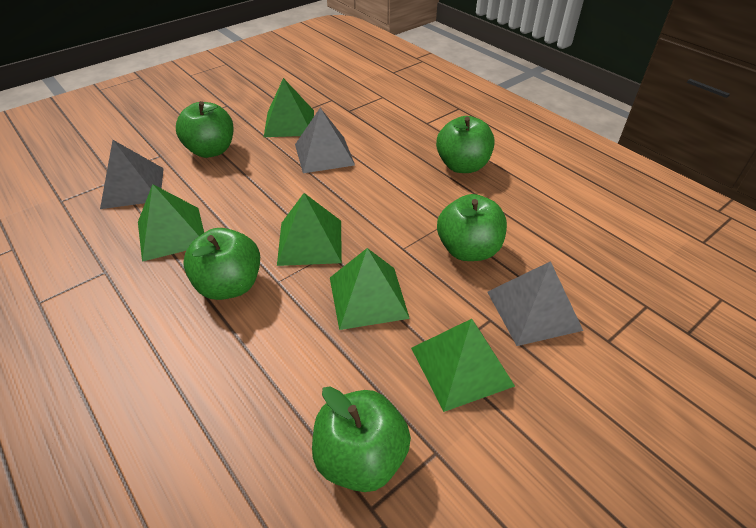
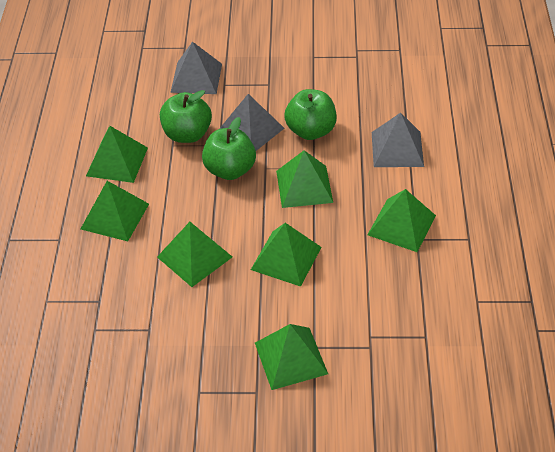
green apple: [176,101,234,158] [183,228,260,300] [312,386,411,492] [436,116,495,173] [437,194,507,261] = 5 -> [160,90,212,143] [202,117,256,180] [284,89,337,140] = 3
green pyramid: [138,184,204,262] [264,78,314,137] [277,193,342,266] [330,248,410,330] [411,319,515,412] = 5 -> [81,181,149,241] [86,126,148,183] [157,222,232,287] [251,223,321,287] [255,324,328,390] [276,150,333,208] [367,189,436,252] = 7

